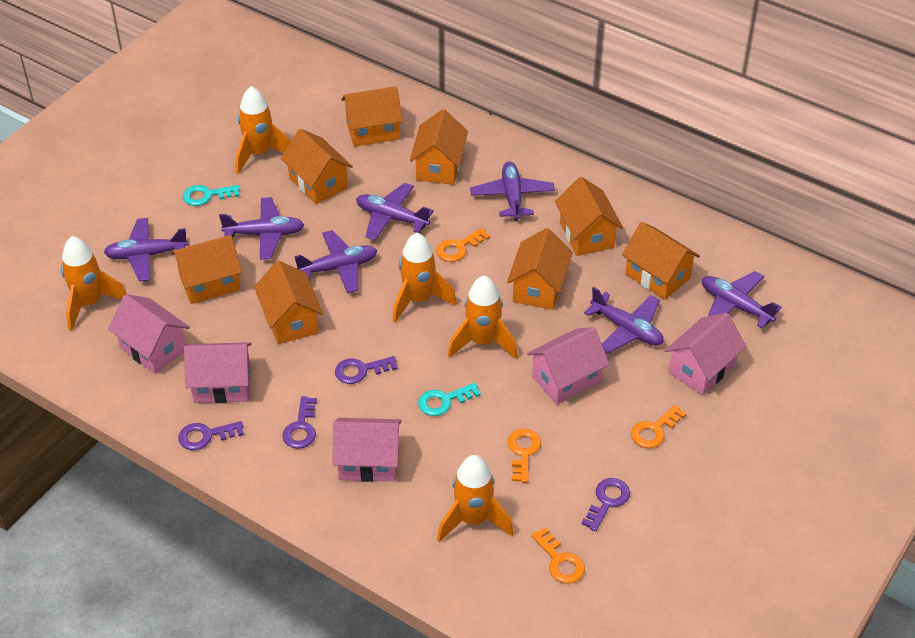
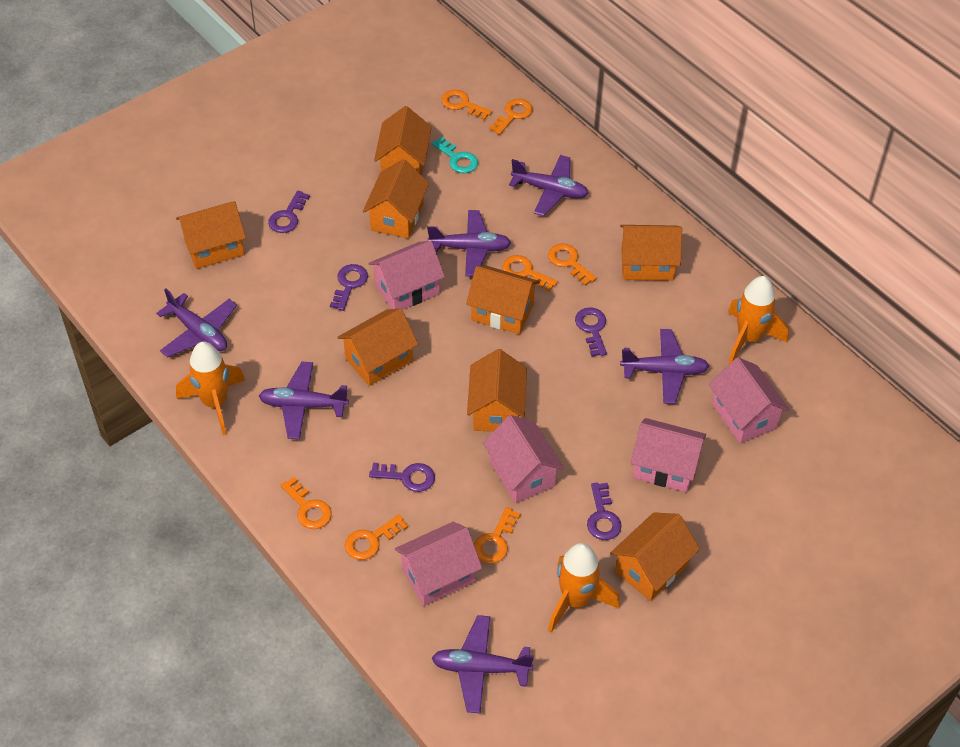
orange key: [436,228,490,262] [508,428,541,483] [531,527,585,584] [631,405,686,448] = 4 -> [280,477,332,529] [345,514,408,560] [441,90,492,120] [474,507,521,564] [489,99,533,135] [502,255,558,292] [548,244,597,286] = 7
orange rocket: [61,236,127,331] [236,86,291,174] [393,233,457,323] [437,455,514,542] [448,275,518,359] = 5 -> [176,342,245,435] [548,543,620,633] [728,276,789,364] = 3
purple key: [178,421,244,450] [282,396,317,449] [335,356,398,384] [581,478,630,531] = 4 -> [268,190,310,233] [330,264,368,311] [369,463,435,492] [575,307,607,357] [587,483,622,540] = 5
purple plane: [104,218,189,281] [219,197,304,260] [294,230,377,293] [356,183,434,240] [470,162,555,221] [584,287,664,354] [702,271,782,328] = 7 -> [156,288,237,358] [259,362,349,439] [427,210,511,276] [432,615,534,713] [509,155,589,216] [620,329,709,404] = 6
turquoise key: [183,185,240,206] [418,382,481,416] = 2 -> [432,137,478,173] = 1

